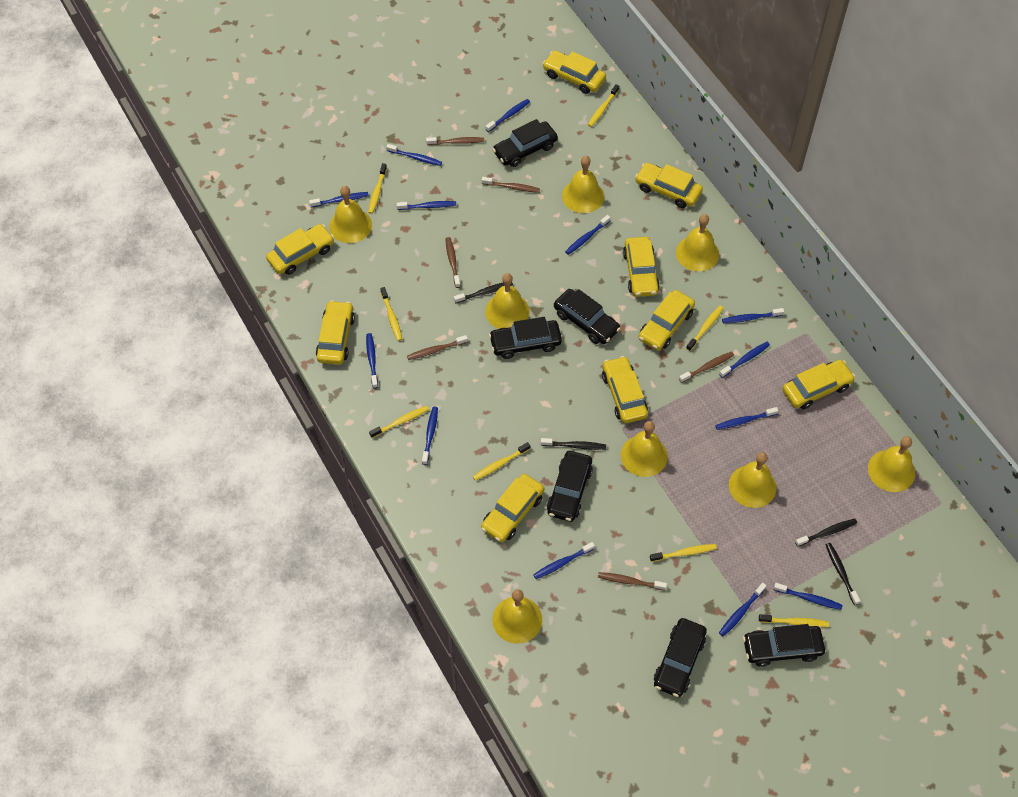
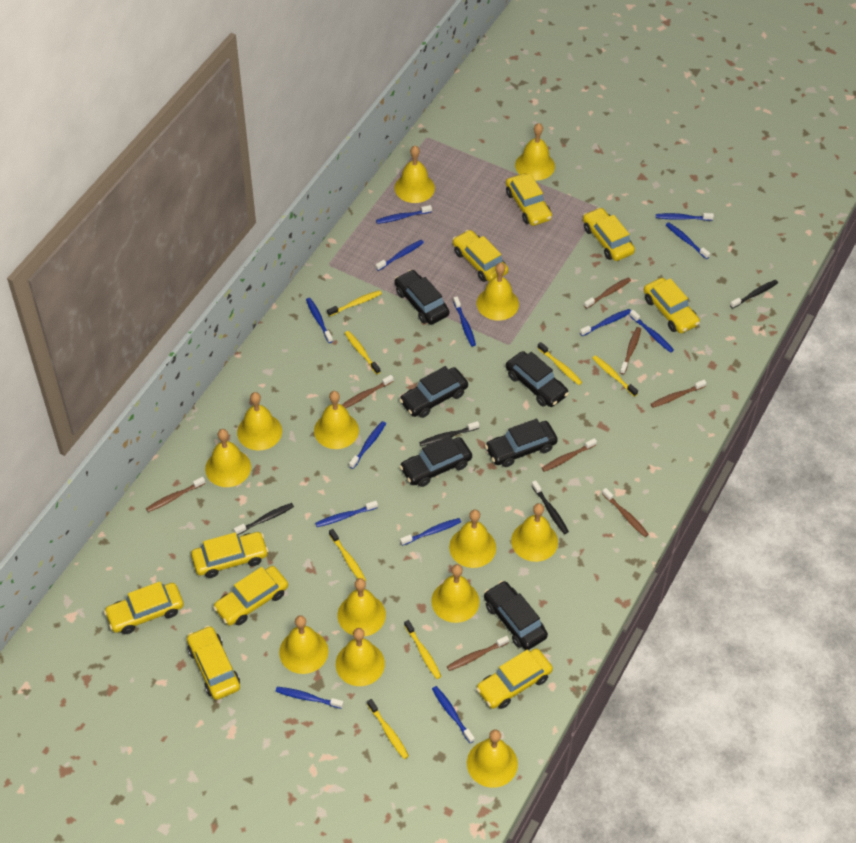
brown toothbrush: [407,335,468,360] [426,137,484,145] [446,237,461,288] [482,177,540,193] [598,572,667,590] [679,351,734,383] = 6 -> [146,477,205,512] [342,375,394,408] [447,636,509,671] [542,438,597,472] [584,277,631,309] [602,488,649,537] [620,327,641,374] [651,380,707,408] = 8
yellow bell: [329,186,372,243] [485,273,530,329] [492,589,542,644] [562,156,604,213] [621,421,668,477] [676,214,719,271] [729,452,776,508] [868,436,915,492] = 8 -> [205,429,251,487] [237,392,282,451] [279,615,328,674] [314,391,359,449] [336,628,385,686] [337,578,386,637] [394,146,435,203] [431,564,480,623] [449,510,496,568] [467,729,518,788] [477,263,519,320] [511,503,558,562] [515,123,555,181] = 13
yellow toothbrush: [368,163,387,214] [369,406,429,438] [380,287,402,341] [473,442,530,481] [588,84,619,127] [650,544,717,562] [686,306,723,351] [759,614,829,627] = 8 -> [327,290,382,317] [329,529,366,581] [345,331,380,374] [367,699,409,759] [404,620,441,679] [538,342,582,385] [593,355,638,397] = 7

